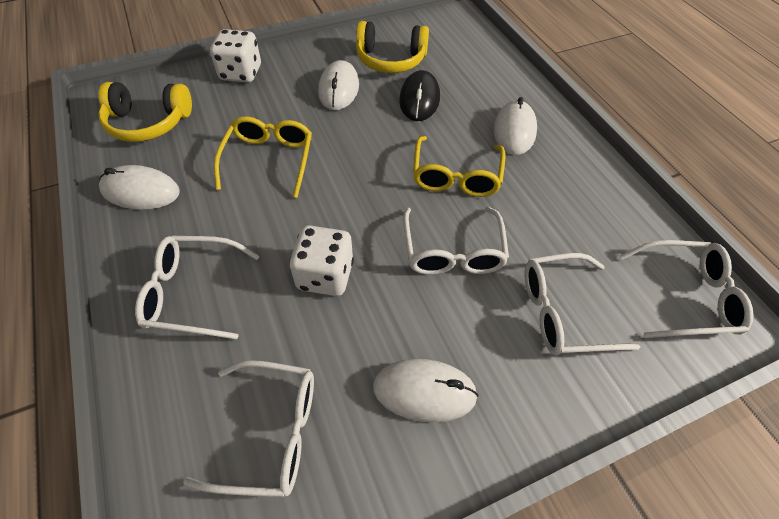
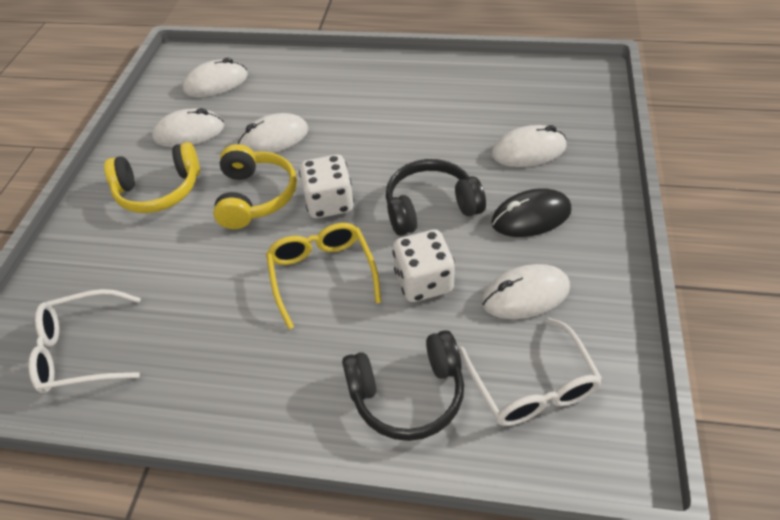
black headphones: none = 0 -> [342,330,464,441] [386,159,486,236] = 2
white glasses: [135,236,259,339] [183,360,314,497] [403,207,509,275] [524,253,640,355] [620,240,753,338] = 5 -> [28,289,141,393] [459,317,602,426] = 2
white mouse: [99,165,180,210] [318,60,359,110] [373,359,479,423] [494,97,537,155] = 4 -> [152,108,224,147] [183,58,248,97] [238,113,309,153] [481,264,570,319] [491,125,567,167] = 5
yellow glasses: [214,116,312,198] [413,136,505,197] = 2 -> [266,223,381,329] = 1

